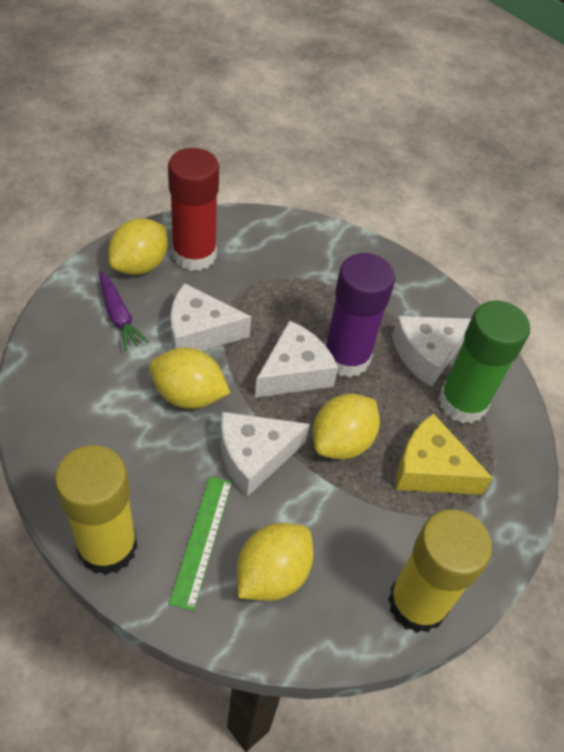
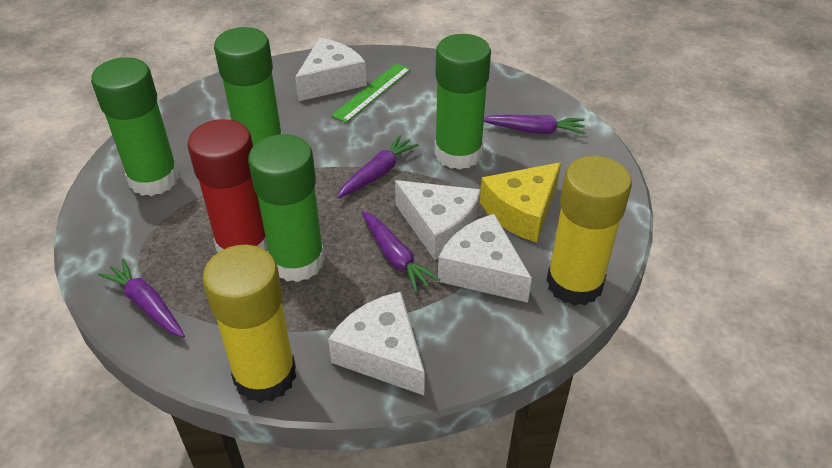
green glue stick: [438,300,530,423] = 1 -> [91,57,179,196] [214,27,282,146] [248,134,325,282] [434,34,491,170] = 4
purple carrot: [99,271,149,351] = 1 -> [98,259,185,338] [337,135,419,198] [362,211,440,293] [484,115,585,135] = 4
purple glue stick: [325,253,395,377] = 1 -> none = 0
yellow lemon: [108,218,168,275] [149,347,230,409] [237,523,314,601] [313,394,380,459] = 4 -> none = 0

